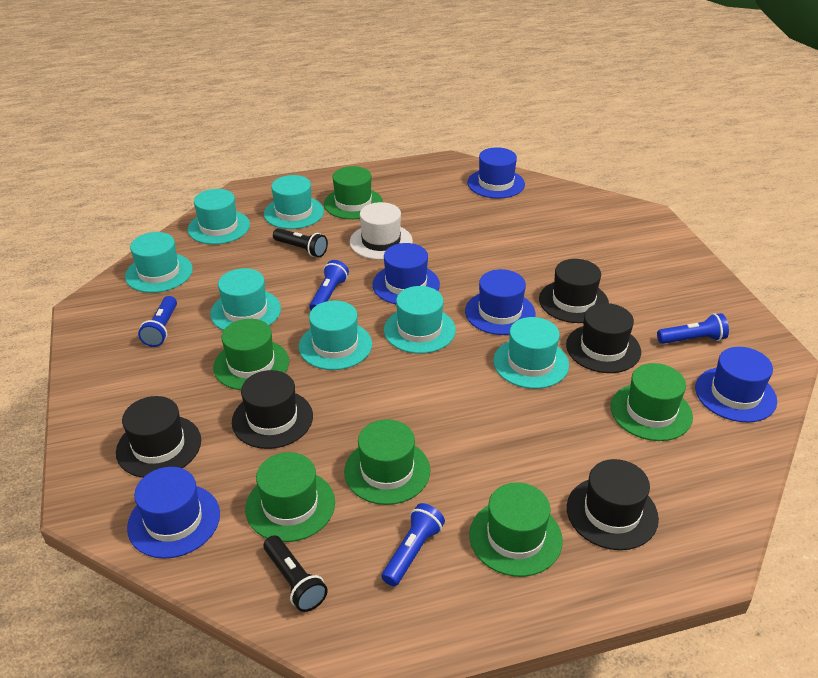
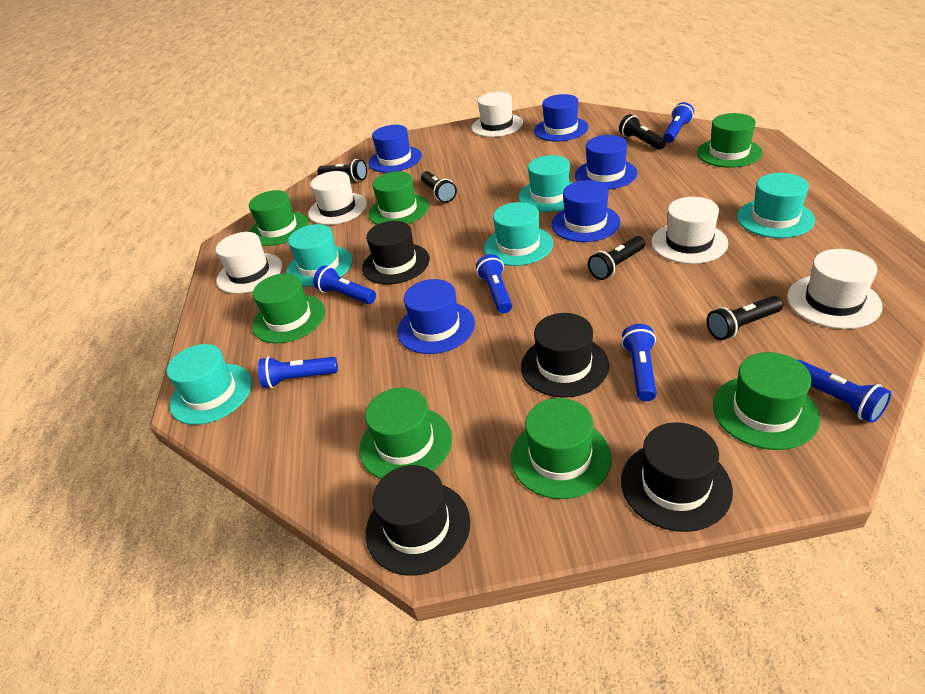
black flashlight: [264,535,328,612] [273,228,328,257] = 2 -> [317,159,367,181] [421,171,457,203] [588,236,645,280] [619,114,666,150] [707,296,783,340] = 5
black hat: [116,396,201,478] [232,370,313,449] [539,259,609,323] [566,303,641,373] [567,459,659,550] = 5 -> [362,221,430,284] [366,465,470,576] [521,313,609,398] [621,422,733,532] = 4
blue flashlight: [138,296,177,347] [309,260,349,310] [382,503,445,586] [657,313,729,344] = 4 -> [258,357,338,388] [313,266,376,304] [476,254,512,313] [621,324,657,401] [663,102,694,143] [798,360,891,423] = 6
green hat: [213,319,289,390] [245,452,335,542] [324,166,383,219] [344,419,430,505] [469,482,563,577] [611,363,693,441] = 6 -> [249,190,309,246] [252,273,325,343] [359,387,452,479] [368,171,429,225] [511,398,612,499] [697,113,763,168] [713,352,820,450] = 7
turquoise hat: [125,232,193,293] [188,189,250,244] [210,268,281,331] [264,175,324,229] [299,301,372,370] [384,286,456,354] [493,317,569,389] = 7 -> [167,344,252,425] [286,224,353,287] [484,202,553,266] [519,155,574,212] [737,173,815,238] = 5
white hat: [350,202,413,260] = 1 -> [216,232,282,294] [308,171,367,225] [471,92,523,137] [651,197,728,264] [787,249,883,329] = 5

